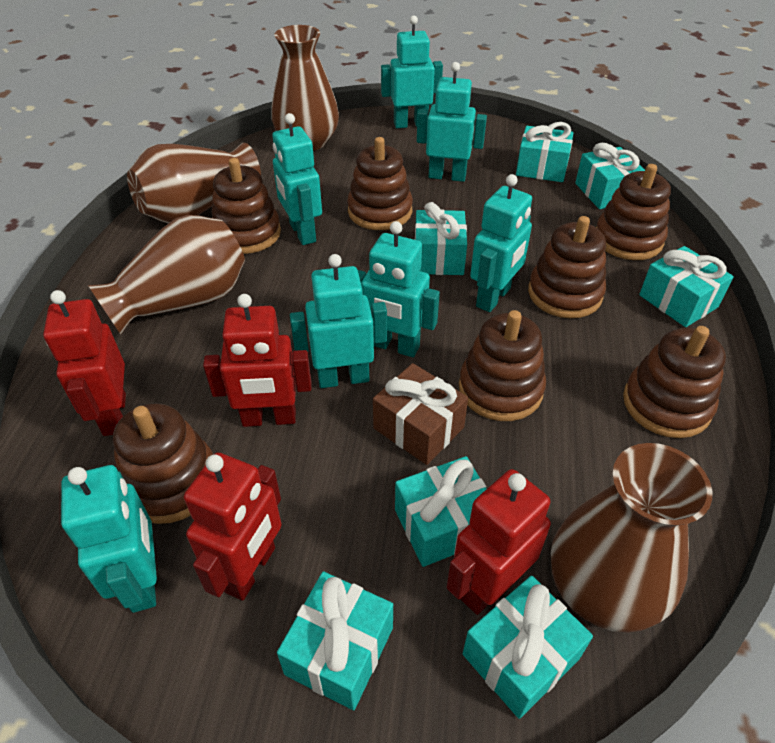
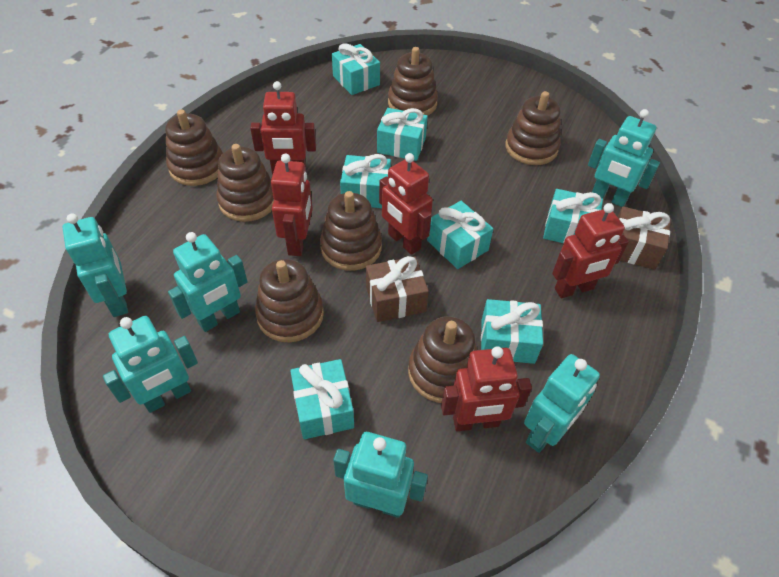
brown gift: [373,363,468,465] = 1 -> [366,256,429,322] [618,207,671,270] = 2
brown vase: [88,215,245,335] [127,143,261,224] [271,25,339,151] [551,443,712,633] = 4 -> none = 0
red robot: [43,290,126,436] [184,453,282,601] [203,294,311,427] [447,469,551,615] = 4 -> [250,81,316,175] [271,154,313,256] [379,153,433,255] [441,346,532,431] [552,203,629,298] = 5
turquoise robot: [61,465,157,613] [272,113,322,245] [290,254,387,388] [358,221,440,357] [381,15,443,128] [417,62,487,182] [470,174,532,312] = 7 -> [62,214,128,317] [103,316,198,413] [168,232,248,332] [333,432,428,518] [524,354,600,453] [588,109,660,207] = 6

